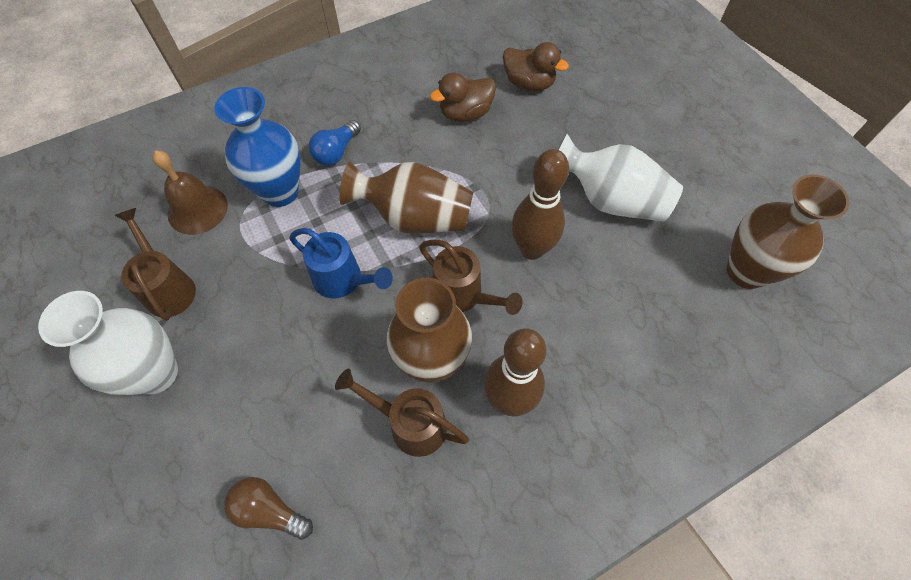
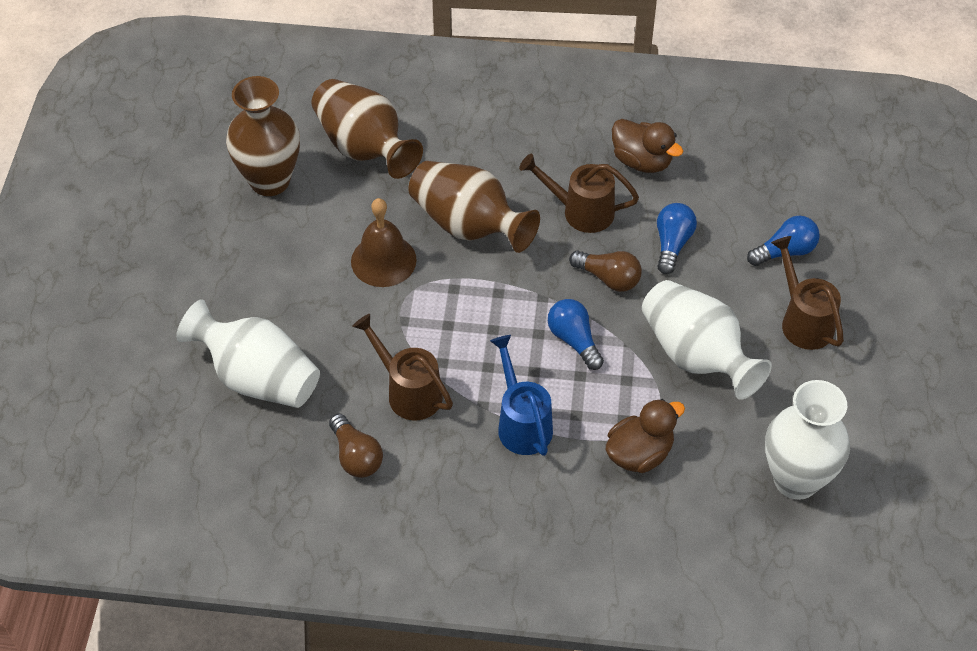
blue light bulb: [309,120,361,166] = 1 -> [548,299,604,370] [657,203,697,274] [747,215,820,266] = 3
blue vase: [214,87,301,207] = 1 -> none = 0
brown bowling pin: [484,328,546,417] [512,149,569,260] = 2 -> none = 0
brown light bulb: [224,477,313,540] = 1 -> [329,413,383,478] [569,250,642,292] = 2
white vase: [38,291,178,395] [559,134,683,222] = 2 -> [176,299,320,408] [642,280,772,400] [765,380,850,500] = 3

